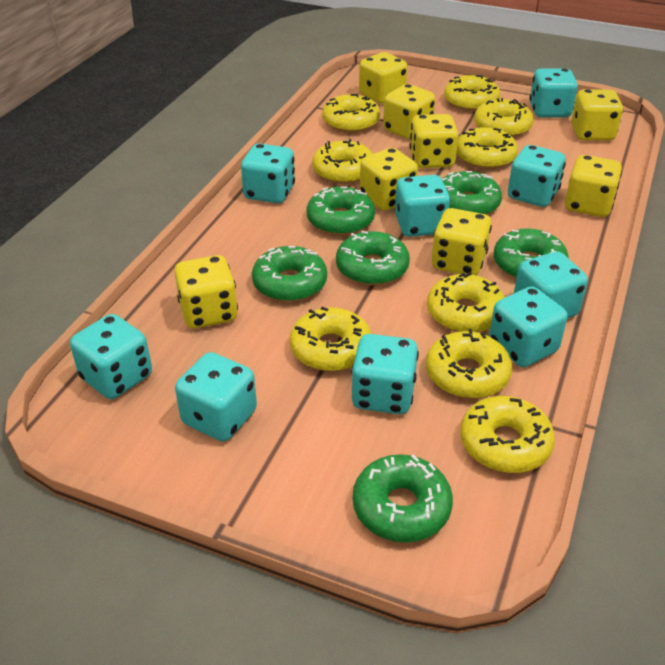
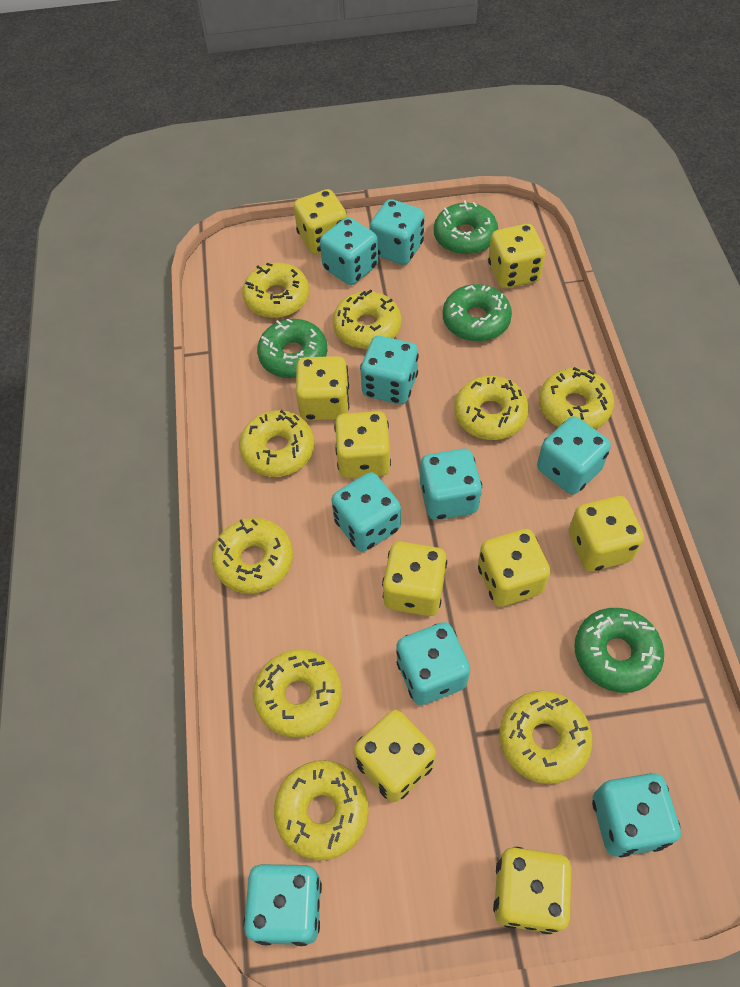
green donut: [252,246,327,302] [306,186,375,235] [336,231,410,285] [353,454,453,543] [442,171,502,215] [494,229,568,278] = 6 -> [257,319,328,378] [434,200,498,255] [443,284,512,342] [574,608,664,693] = 4
yellow dice: [174,255,238,329] [359,52,408,104] [360,148,418,211] [383,84,435,139] [410,114,459,168] [432,208,492,275] [565,155,622,217] [572,89,623,141] = 8 -> [294,189,347,254] [296,356,349,421] [334,411,391,479] [354,710,436,802] [382,542,447,616] [478,529,551,607] [488,224,545,288] [493,847,571,934] [569,496,644,571] = 9

